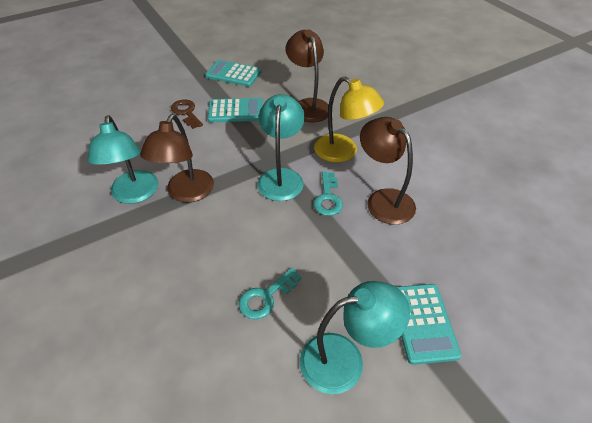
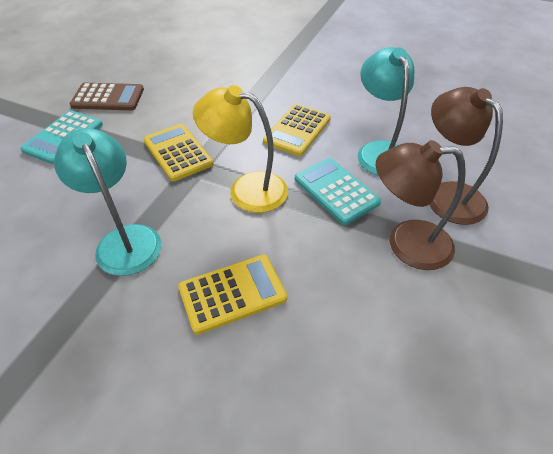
brown calculator: none = 0 -> [70,83,144,110] = 1
brown key: [171,99,203,129] = 1 -> none = 0
brown lamp: [140,114,214,203] [286,29,329,122] [360,117,416,225] = 3 -> [376,140,466,270] [429,87,503,225] = 2
turquoise calculator: [205,60,261,87] [208,98,263,122] [397,284,461,365] = 3 -> [20,110,103,164] [295,158,381,225] = 2
turquoise key: [238,268,302,319] [313,172,343,216] = 2 -> none = 0
turquoise lamp: [87,115,158,204] [257,94,305,201] [300,281,410,394] = 3 -> [54,128,161,276] [357,47,414,176] = 2
yellow calculator: none = 0 -> [143,124,213,181] [178,255,287,335] [263,104,331,156] = 3

